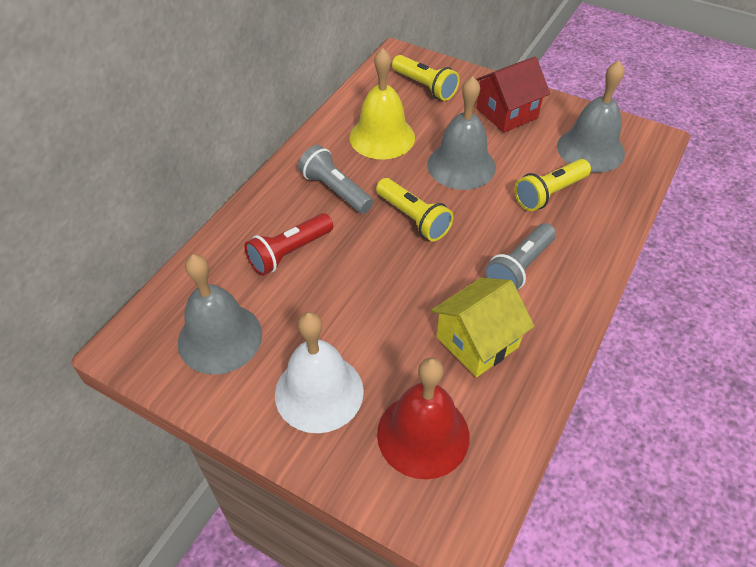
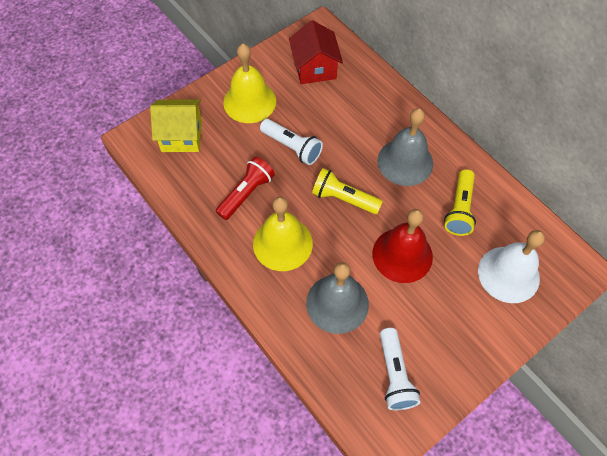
grey bell: [178,254,262,374] [427,77,496,190] [557,61,625,173] = 3 -> [306,262,369,334] [377,108,433,186] = 2
grey flashlight: [298,145,373,214] [485,223,556,290] = 2 -> none = 0
white flashlight: none = 0 -> [260,119,323,165] [380,328,420,410] = 2
yellow bell: [349,48,415,160] = 1 -> [223,44,276,123] [253,196,313,271] = 2
yellow flashlight: [376,178,453,241] [392,55,460,101] [515,159,591,211] = 3 -> [312,168,383,214] [444,169,476,236] = 2

